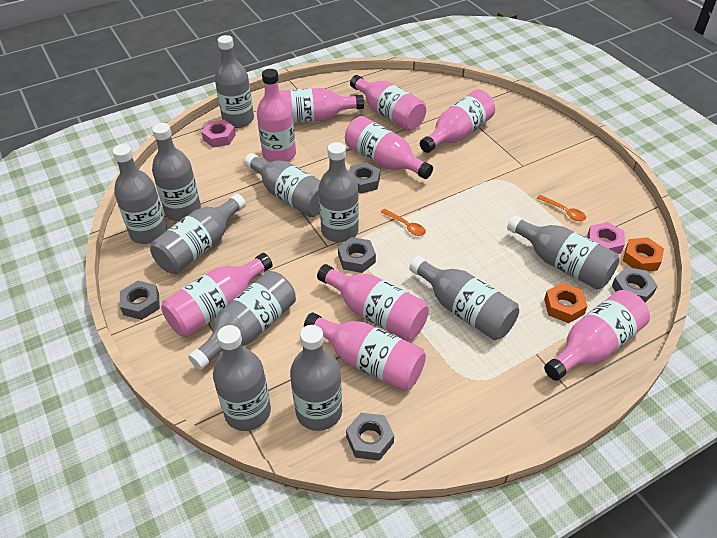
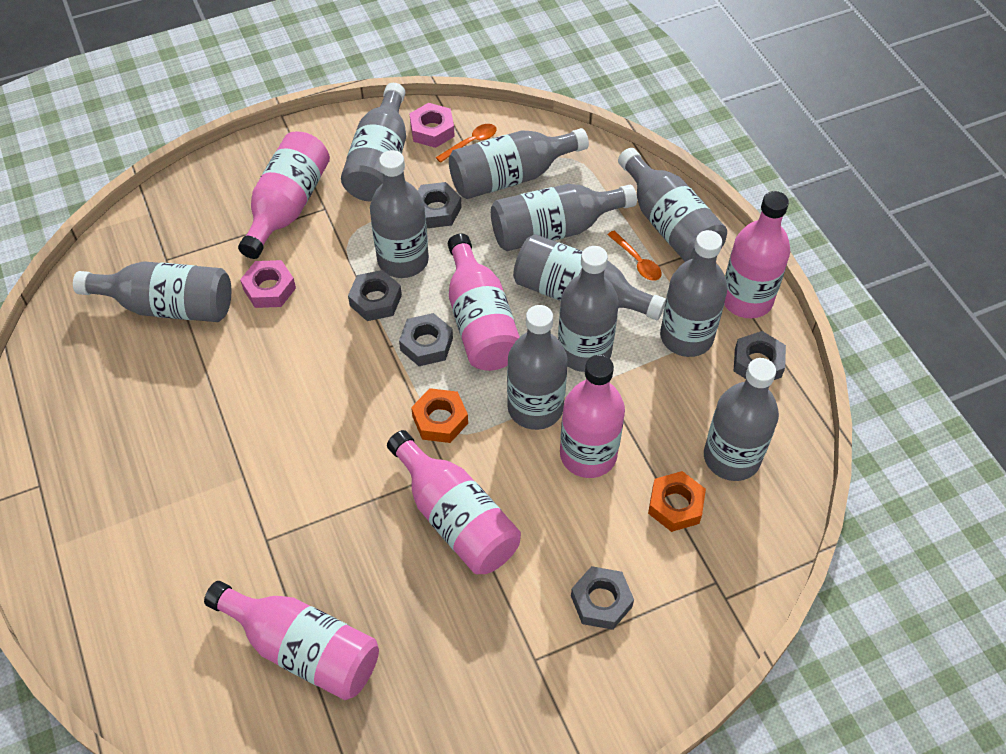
pink bottle: [161,253,273,337] [257,69,296,162] [279,88,364,123] [304,313,426,391] [317,264,429,341] [345,116,433,179] [350,75,426,131] [420,90,495,153] [544,290,650,381] = 9 -> [204,581,379,700] [238,131,330,259] [387,430,521,574] [448,234,520,371] [560,355,625,478] [724,191,790,318] = 6

